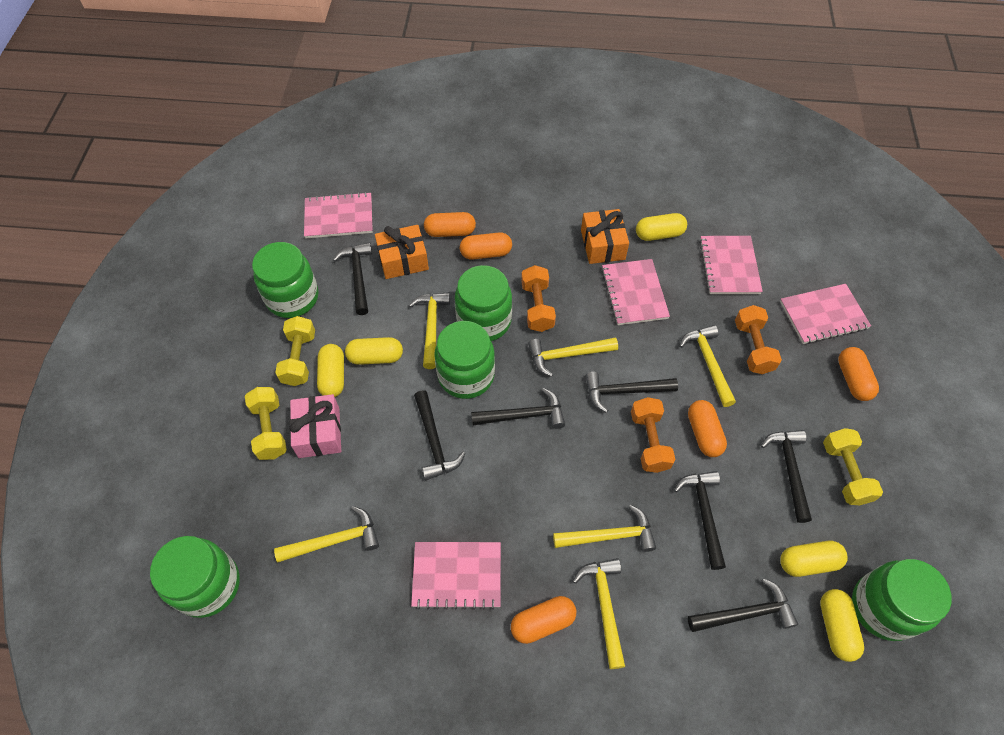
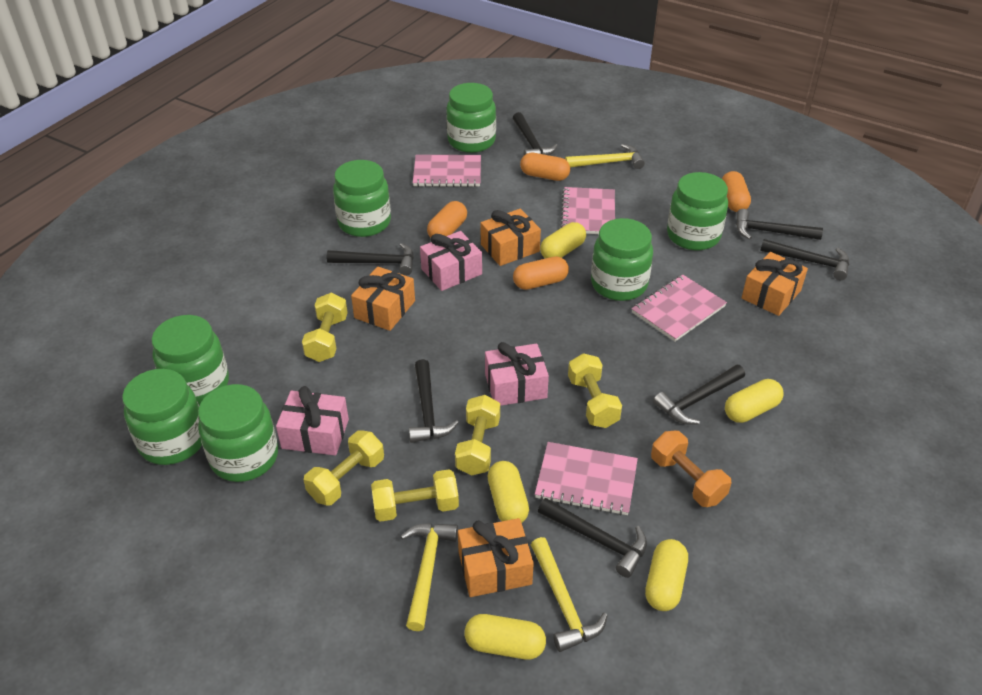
green jar: [150,536,240,618] [252,242,318,318] [434,321,495,399] [455,265,512,341] [852,559,952,641] = 5 -> [122,369,202,465] [152,315,229,405] [198,384,278,482] [333,160,391,237] [446,83,496,153] [591,218,653,301] [667,172,728,250] = 7
orange capsule: [424,212,476,237] [460,232,512,260] [511,596,576,644] [688,400,727,457] [838,347,879,401] = 5 -> [427,201,467,238] [513,256,569,290] [520,153,570,181] [722,171,751,212] = 4
orange dumbbell: [521,265,556,332] [631,397,675,473] [735,305,782,374] = 3 -> [651,431,732,507] = 1
orange gift: [375,225,429,279] [581,209,629,264] = 2 -> [351,266,415,331] [458,518,534,597] [481,209,541,266] [742,252,808,316] = 4
pink gift: [289,394,341,458] = 1 -> [276,386,349,456] [420,231,482,291] [485,342,549,406] = 3
pink notebook: [304,192,373,238] [411,542,501,610] [601,259,670,325] [699,236,763,294] [780,284,871,344] = 5 -> [413,155,481,187] [535,442,638,515] [561,187,615,234] [632,275,727,342] = 4
yellow dumbbell: [245,387,287,460] [275,316,315,386] [823,428,883,505] = 3 -> [302,293,348,362] [304,430,384,506] [371,469,459,522] [455,395,500,476] [568,353,622,428] = 5
yellow hammer: [274,506,379,563] [409,292,450,369] [528,337,618,377] [553,505,656,552] [573,558,625,669] [679,325,736,407] = 6 -> [400,523,458,631] [531,537,608,652] [565,144,645,169] = 3

